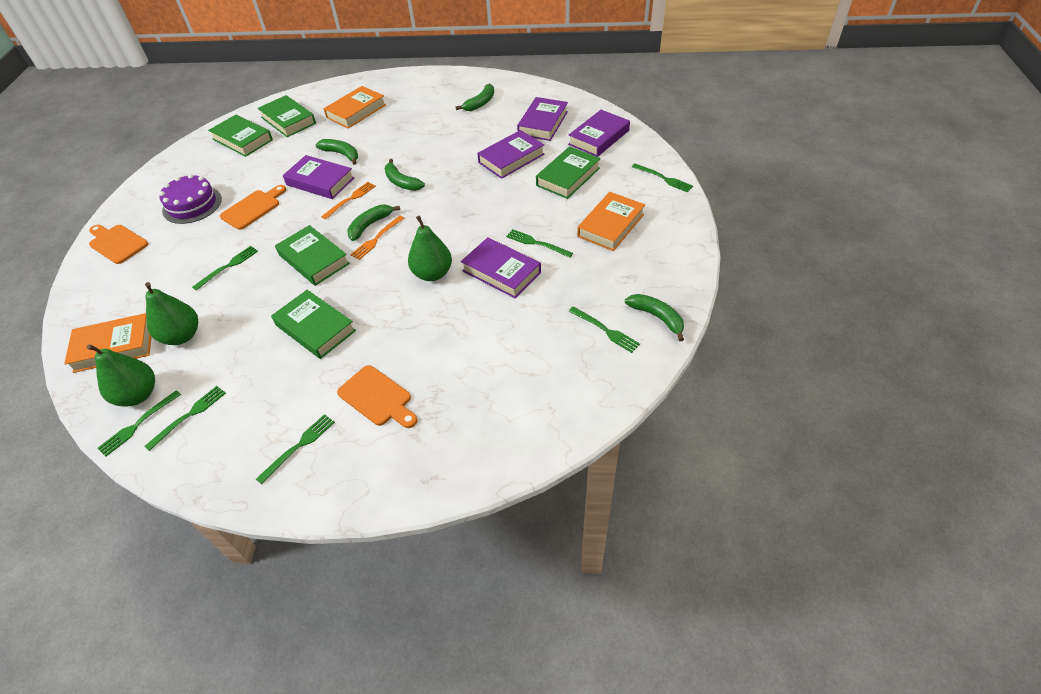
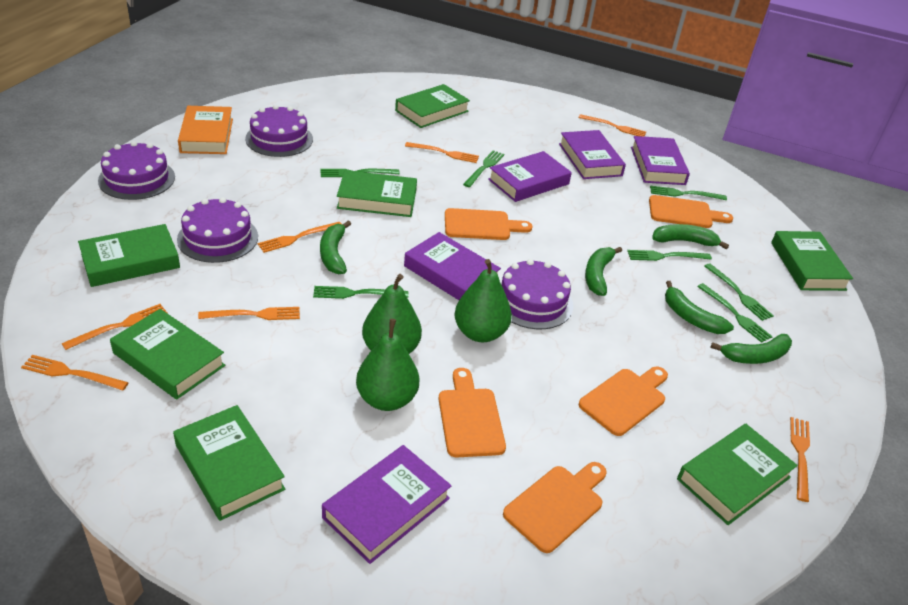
green book: [208,115,273,157] [257,95,316,137] [271,290,356,359] [275,225,350,286] [536,146,601,199] = 5 -> [78,224,180,287] [110,309,225,400] [173,405,285,521] [337,170,417,217] [395,84,470,128] [677,424,798,525] [771,231,853,291] = 7
orange book: [64,313,152,373] [323,86,386,128] [577,192,645,251] = 3 -> [178,106,233,154] = 1
orange cutting board: [89,225,148,264] [220,185,286,230] [337,365,418,428] = 3 -> [438,368,506,457] [445,208,532,240] [503,462,607,553] [579,367,668,436] [649,195,733,228] = 5
orange fork: [321,182,376,220] [350,215,404,260] = 2 -> [21,355,129,391] [61,304,168,350] [198,307,300,320] [258,222,341,253] [405,142,479,163] [578,114,646,137] [790,417,810,502] = 7
purple cake: [159,174,222,224] = 1 -> [98,141,175,200] [177,197,258,263] [245,105,313,157] [500,259,573,329] = 4

